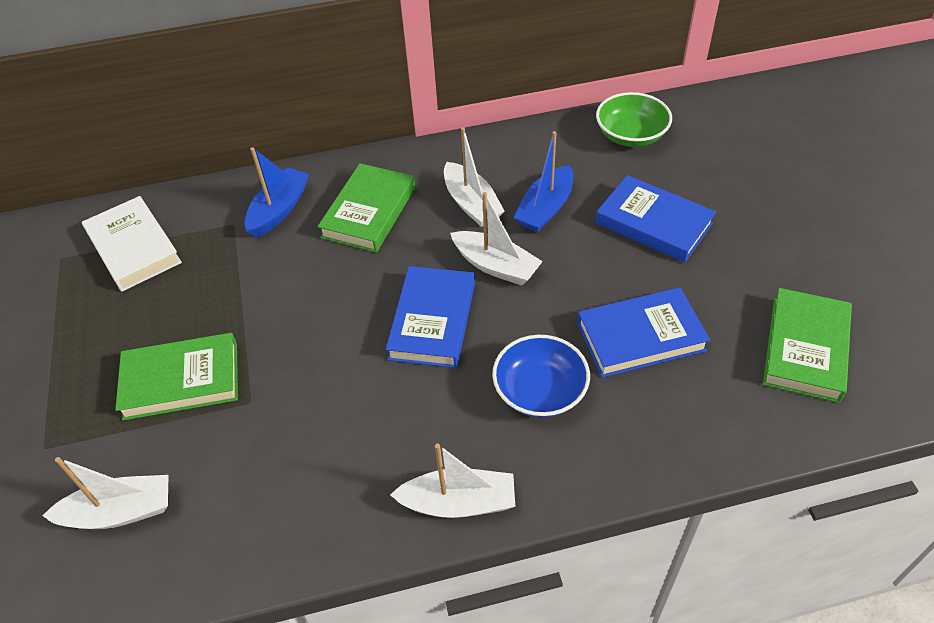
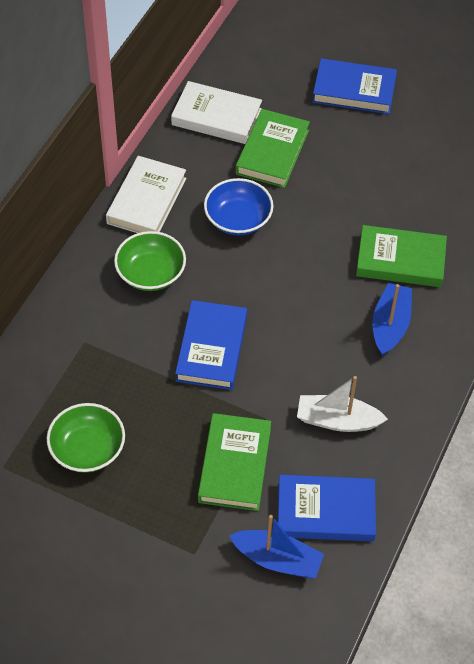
green bowl: [596,92,672,147] = 1 -> [47,403,125,473] [114,231,186,291] = 2
white boat: [42,457,169,529] [390,444,515,518] [444,127,505,227] [450,192,543,286] = 4 -> [297,376,388,432] = 1
white book: [82,196,182,292] = 1 -> [106,156,186,233] [171,81,262,144] = 2

